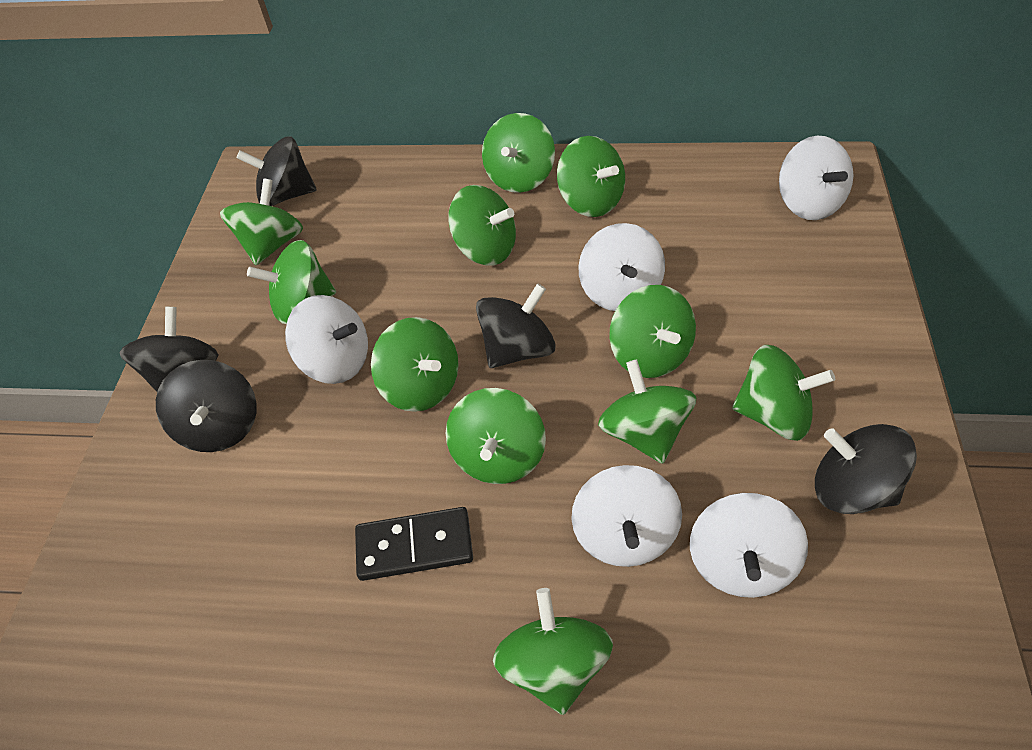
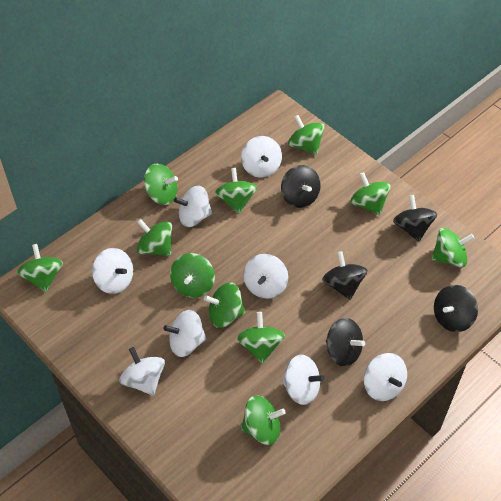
black domino: [355,507,473,581] = 1 -> none = 0
white spinning top: [285,295,368,384] [571,465,682,567] [579,223,665,311] [690,493,808,598] [779,136,853,220] = 5 -> [92,248,133,294] [119,347,165,396] [163,310,207,357] [174,186,212,227] [241,136,282,178] [243,254,288,299] [282,355,325,405] [364,353,407,401] = 8

